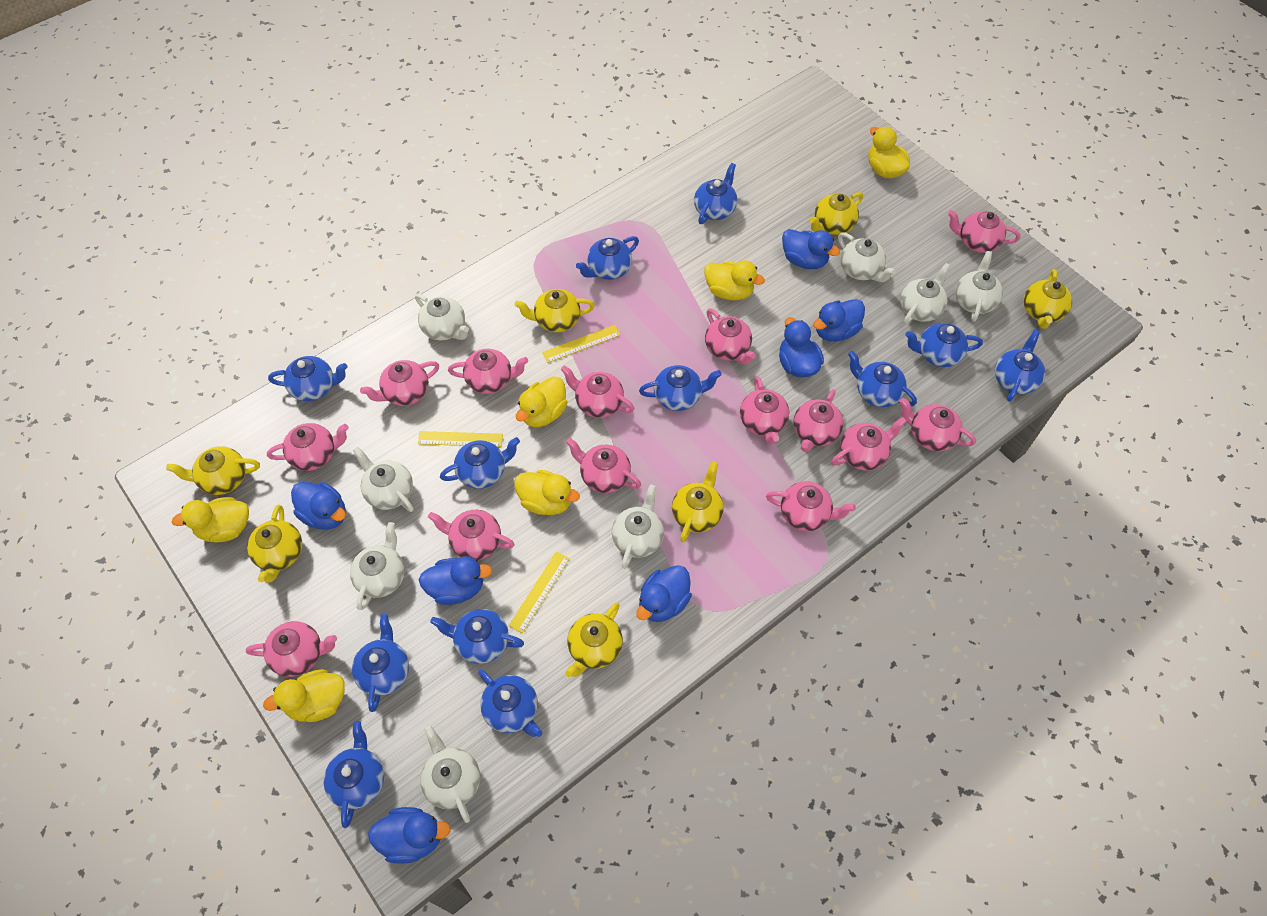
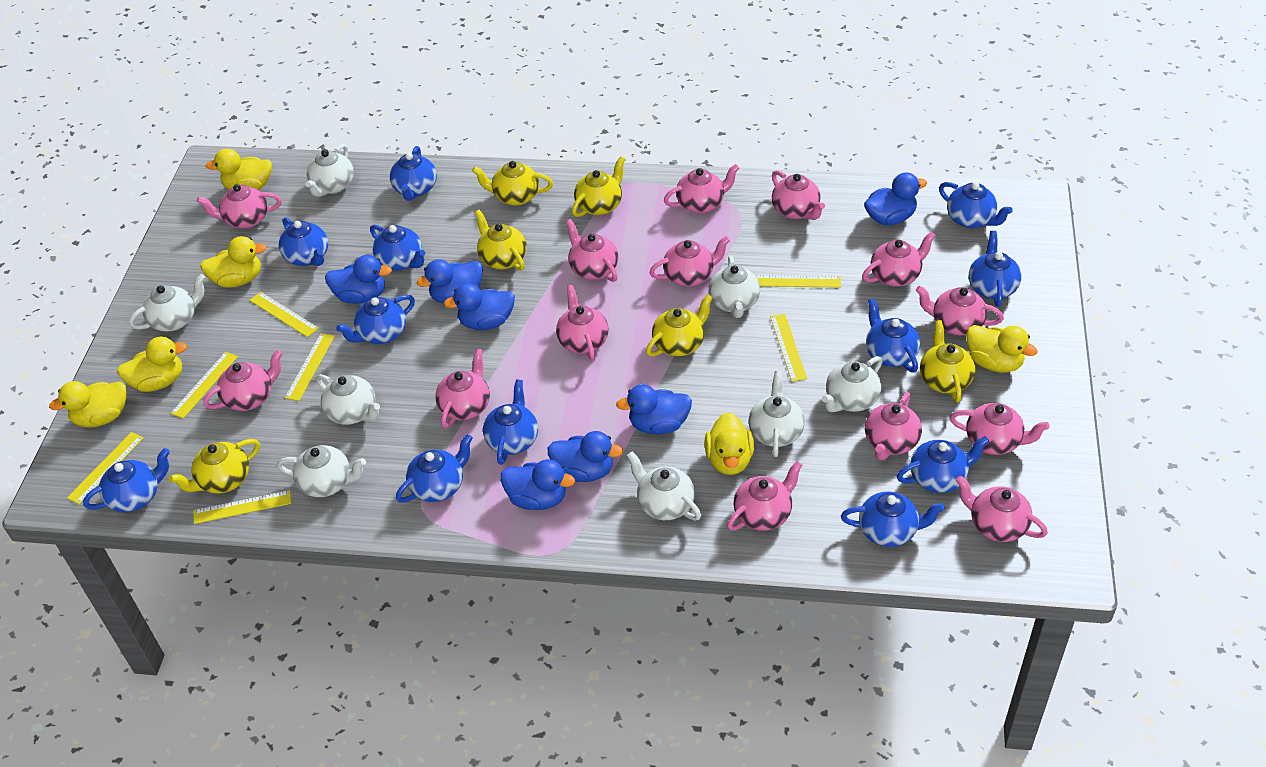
yellow ruler: [418,431,503,447] [509,551,570,633] [542,325,620,363] = 3 -> [67,432,143,504] [171,352,238,419] [193,490,291,524] [250,292,319,337] [285,333,335,401] [755,275,841,288] [770,314,807,382] = 7
yellow teapot: [166,446,260,495] [247,505,302,583] [515,289,595,332] [566,602,623,677] [672,461,724,542] [810,192,863,235] [1024,269,1072,329] = 7 -> [169,439,260,494] [472,161,553,206] [475,209,527,271] [572,156,625,217] [646,294,713,357] [920,320,976,402] = 6

